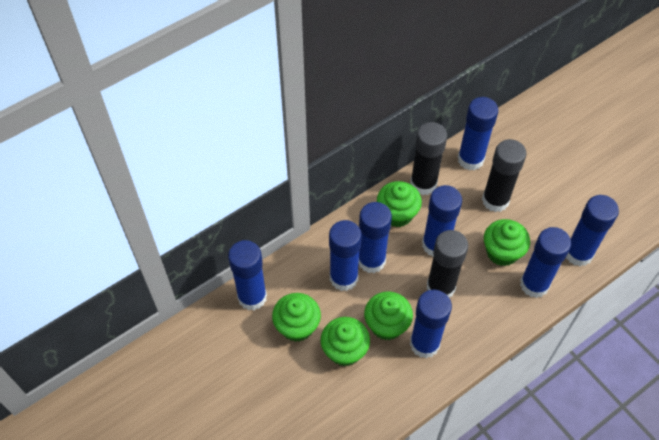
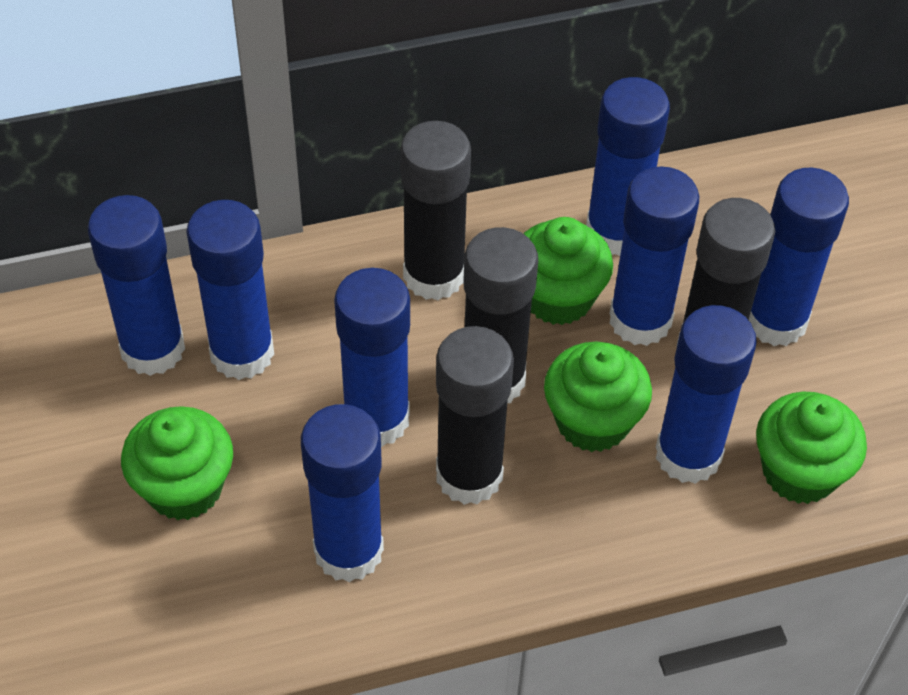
black glue stick: [410,122,447,195] [426,230,468,297] [482,139,526,212] = 3 -> [400,121,471,300] [436,326,514,505] [463,227,538,403] [676,198,775,347] = 4
green cupcake: [272,293,321,342] [321,317,370,366] [364,291,413,340] [377,181,422,227] [484,219,530,266] = 5 -> [121,406,233,520] [523,217,613,325] [544,342,652,452] [756,392,867,504] = 4

